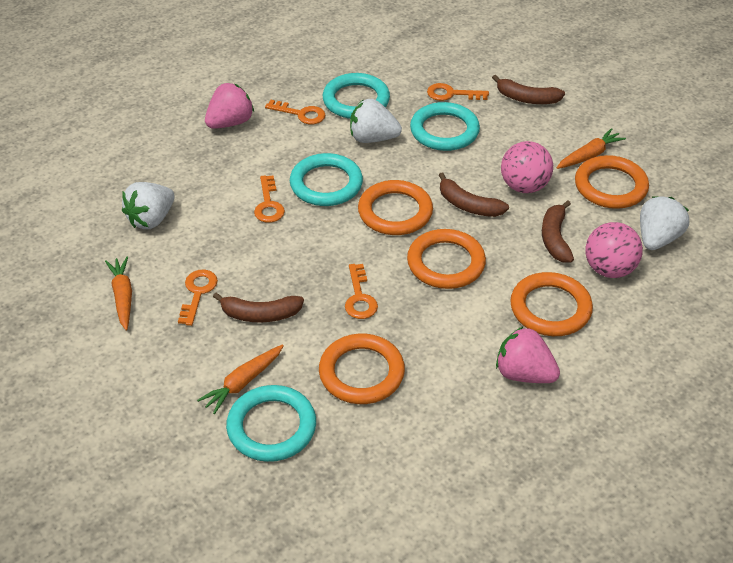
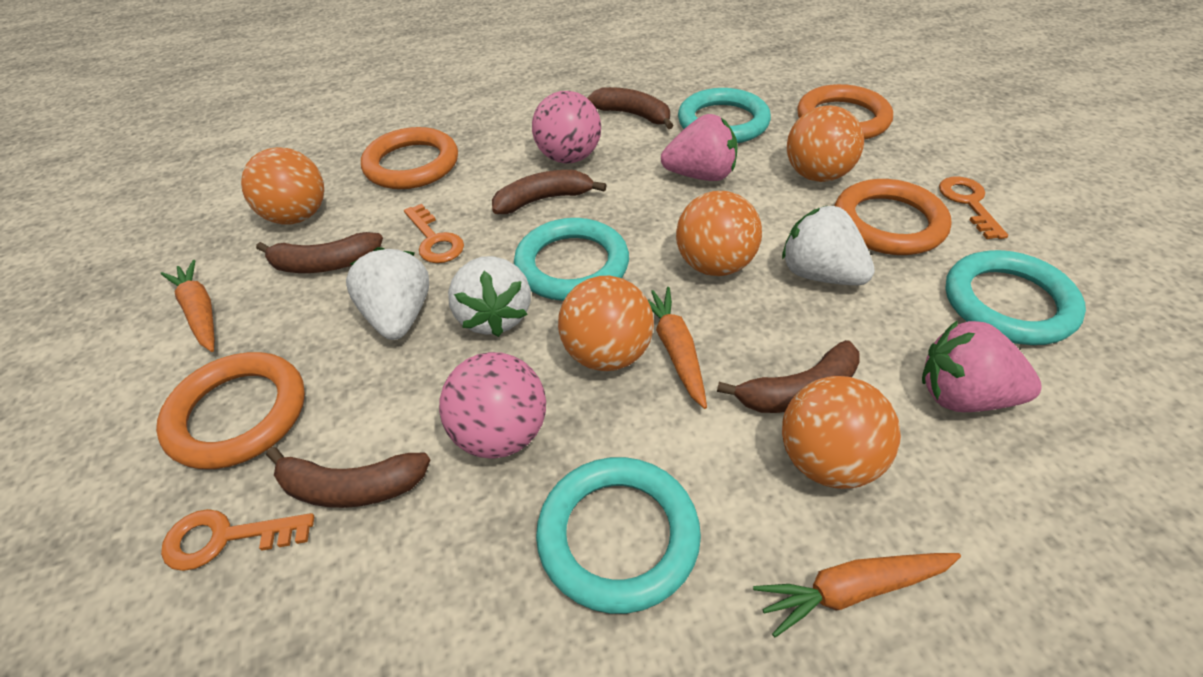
brown banana: [213,293,304,323] [439,172,509,217] [492,75,565,104] [542,200,574,263] = 4 -> [256,232,383,273] [266,447,430,508] [492,170,607,214] [587,87,674,129] [717,340,859,413] = 5
orange ball: none = 0 -> [241,147,324,224] [558,276,654,371] [676,191,762,276] [782,376,901,489] [787,105,864,182] = 5
orange key: [178,269,218,326] [254,175,285,223] [265,100,325,124] [345,264,378,319] [427,83,489,101] = 5 -> [161,509,314,571] [404,204,464,263] [939,177,1008,239] = 3
orange ring: [319,334,405,404] [358,180,433,235] [407,229,486,289] [510,272,593,336] [575,155,649,209] = 5 -> [156,352,305,469] [361,127,458,189] [797,84,893,140] [835,179,952,255] = 4

